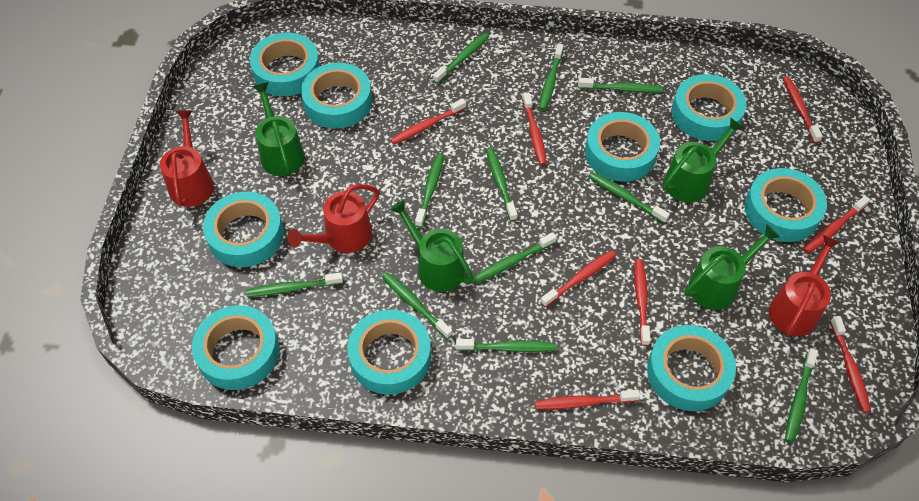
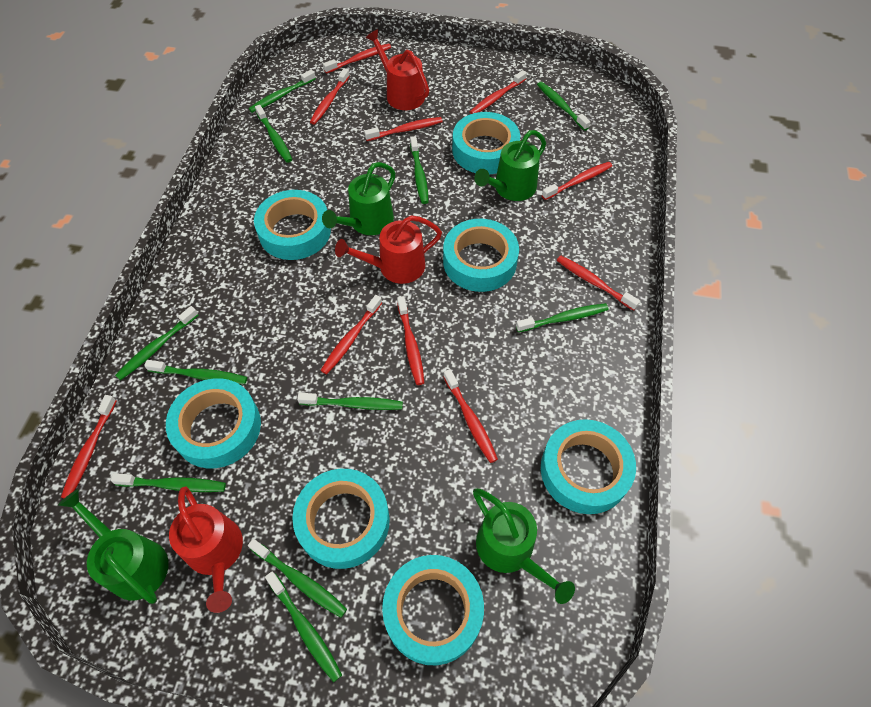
red toothbrush: [390,98,466,144] [523,92,547,165] [535,390,640,410] [540,250,616,307] [634,259,651,346] [783,76,823,143] [803,196,870,254] [830,316,871,413] = 8 -> [61,395,116,498] [310,68,350,125] [320,295,382,374] [323,43,391,74] [364,117,443,141] [397,296,424,385] [443,369,498,463] [470,70,527,114] [542,162,612,200] [557,255,640,311] = 10
turquoise tape: [192,305,279,390] [203,192,284,267] [250,33,320,96] [301,62,372,129] [347,310,431,395] [585,112,660,182] [647,325,736,411] [672,74,747,141] [745,168,827,242] = 9 -> [166,378,261,468] [254,190,331,260] [292,469,390,569] [382,555,484,665] [443,219,519,292] [452,112,520,174] [541,419,636,514] = 7

